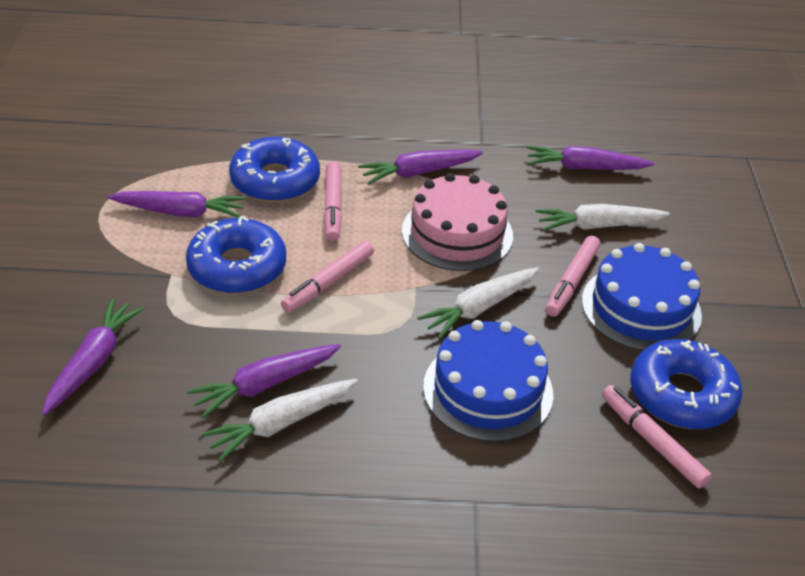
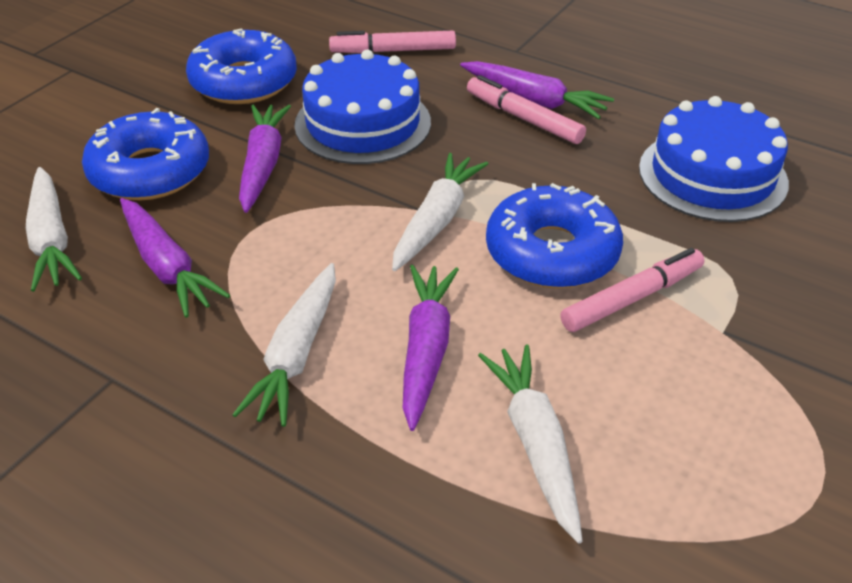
pink cake: [402,173,513,271] = 1 -> none = 0
pink marker: [281,241,374,313] [324,161,342,241] [545,236,600,317] [602,385,712,488] = 4 -> [329,31,456,53] [467,75,586,144] [560,248,704,332] = 3
purple carrot: [42,299,144,415] [107,191,246,218] [187,344,341,418] [358,150,483,184] [527,146,654,170] = 5 -> [120,198,230,318] [239,105,291,213] [403,265,459,431] [460,61,614,119] = 4
white carrot: [201,379,358,462] [417,267,540,339] [536,204,670,231] = 3 -> [26,167,82,292] [232,263,336,427] [392,153,488,271] [478,344,583,544] = 4

